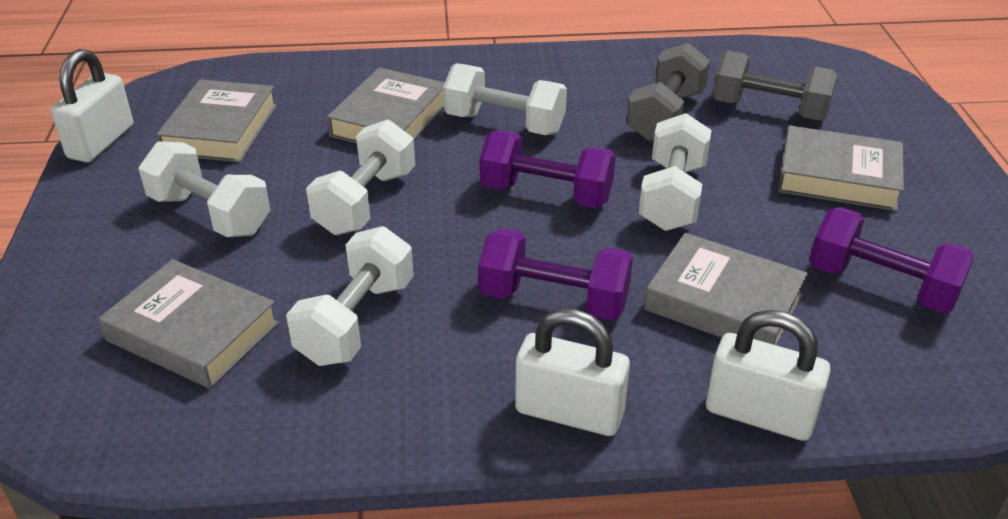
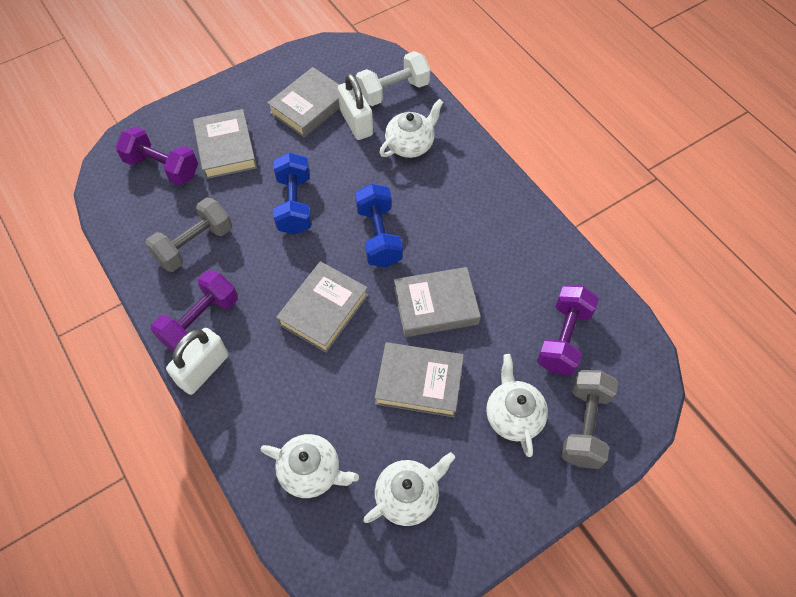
blue dumbbell: none = 0 -> [274,152,311,235] [355,184,403,267] = 2
white dumbbell: [138,142,270,237] [286,226,414,366] [306,119,415,235] [443,63,567,135] [638,113,712,231] = 5 -> [356,51,430,106] = 1
white padlock: [51,49,133,162] [515,308,630,436] [706,310,831,441] = 3 -> [166,328,228,395] [338,73,373,140] = 2
white teapot: none = 0 -> [261,434,359,498] [363,452,455,526] [379,99,444,158] [486,354,548,457] = 4

